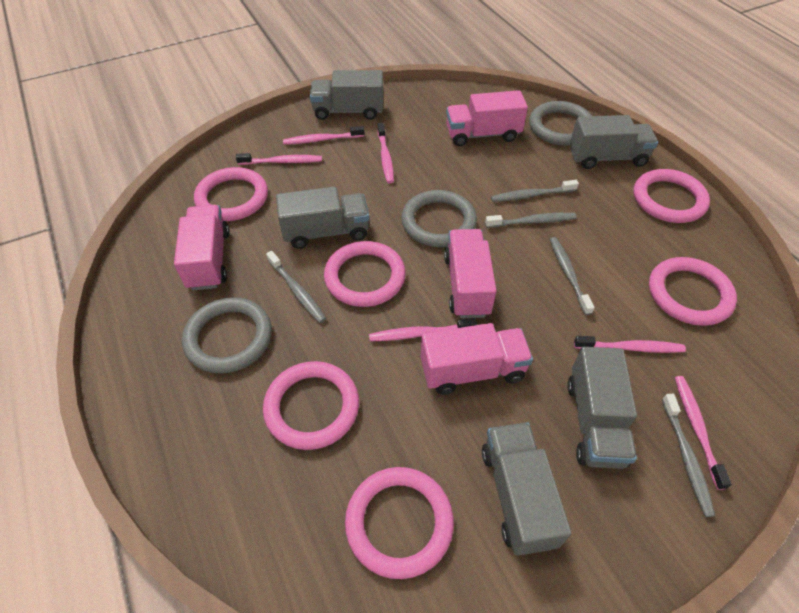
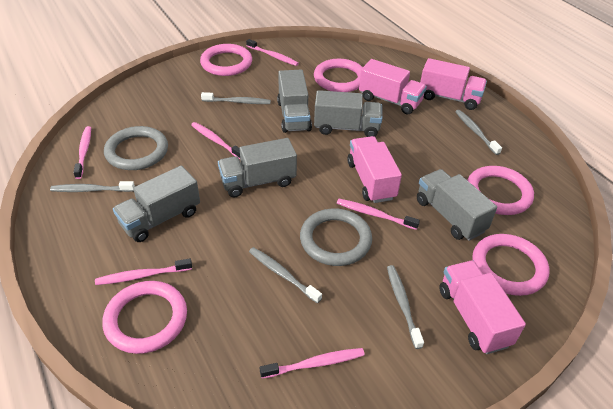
grey ring: [182,297,272,373] [401,190,477,247] [529,101,592,146] = 3 -> [104,126,168,170] [300,208,372,266] = 2
pink ring: [194,167,268,221] [263,361,359,450] [324,241,405,307] [345,467,454,579] [633,169,710,223] [649,257,737,326] = 6 -> [102,281,187,354] [200,44,252,76] [314,59,363,92] [467,166,534,215] [472,234,549,296] = 5

